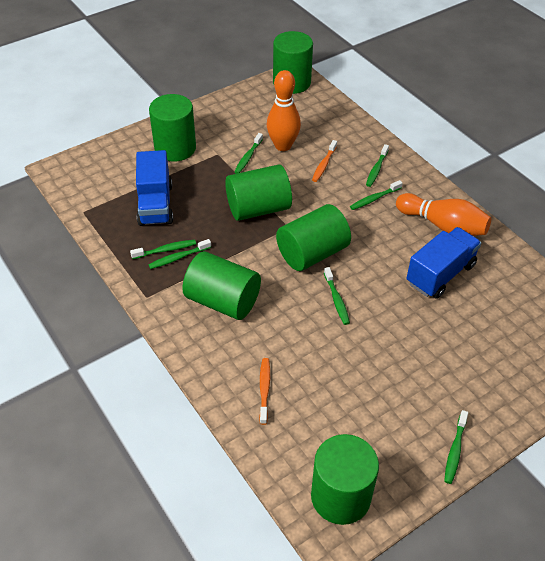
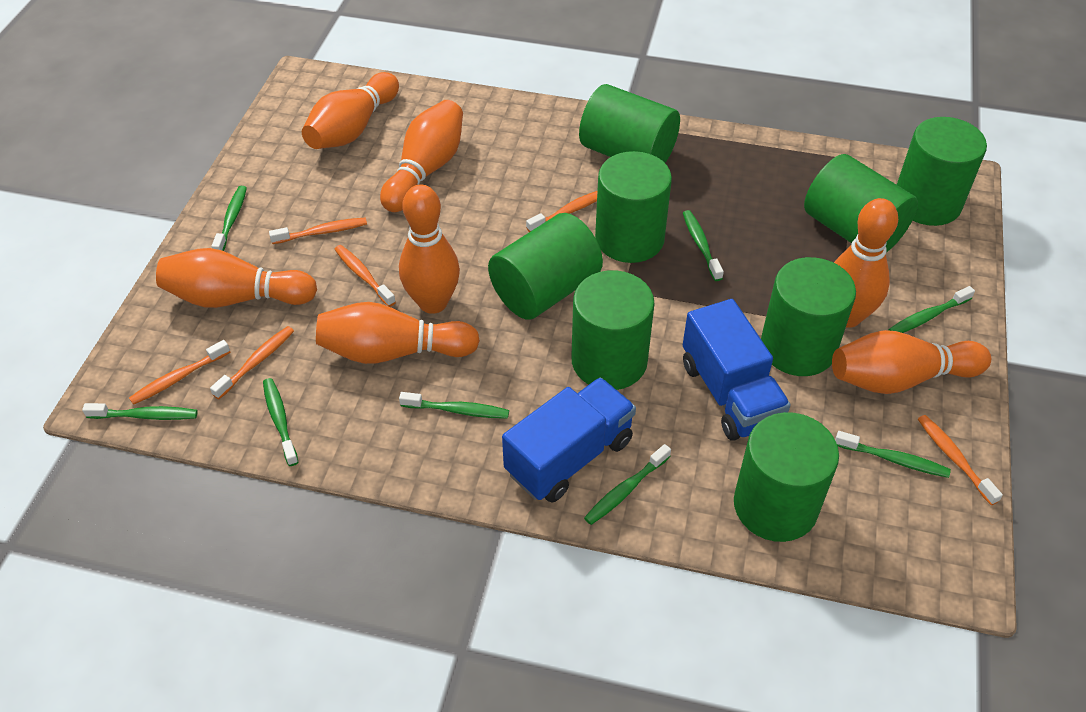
green cylinder: [149,94,196,162] [182,251,261,320] [225,165,292,221] [273,31,313,94] [276,204,351,271] [311,434,379,525] = 6 -> [488,213,603,320] [571,270,655,390] [579,84,680,163] [595,151,672,263] [734,412,839,542] [761,257,856,376] [804,154,918,252] [897,117,987,226] = 8
green toothbrush: [130,240,196,259] [148,239,211,269] [234,133,263,174] [324,267,350,325] [350,180,403,210] [366,144,389,187] [444,410,468,484] = 7 -> [82,403,198,420] [211,186,247,251] [263,378,299,466] [399,392,509,419] [584,444,671,525] [683,210,724,281] [835,431,951,478] [888,286,975,333] = 8
orange bowling pin: [267,70,301,151] [396,193,491,236] = 2 -> [156,248,317,308] [302,72,399,149] [316,302,480,364] [380,100,463,212] [399,184,460,314] [832,330,991,394] [834,198,898,328] = 7
orange toothbrush: [259,358,270,425] [312,140,337,182] = 2 -> [129,340,230,405] [210,326,294,399] [269,218,367,244] [334,245,396,307] [526,191,597,232] [918,415,1003,505] = 6

